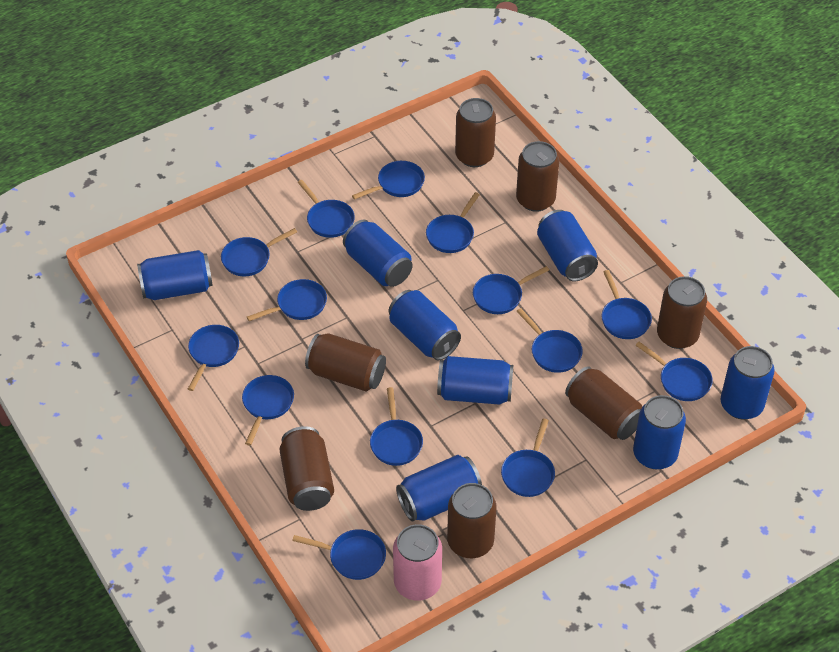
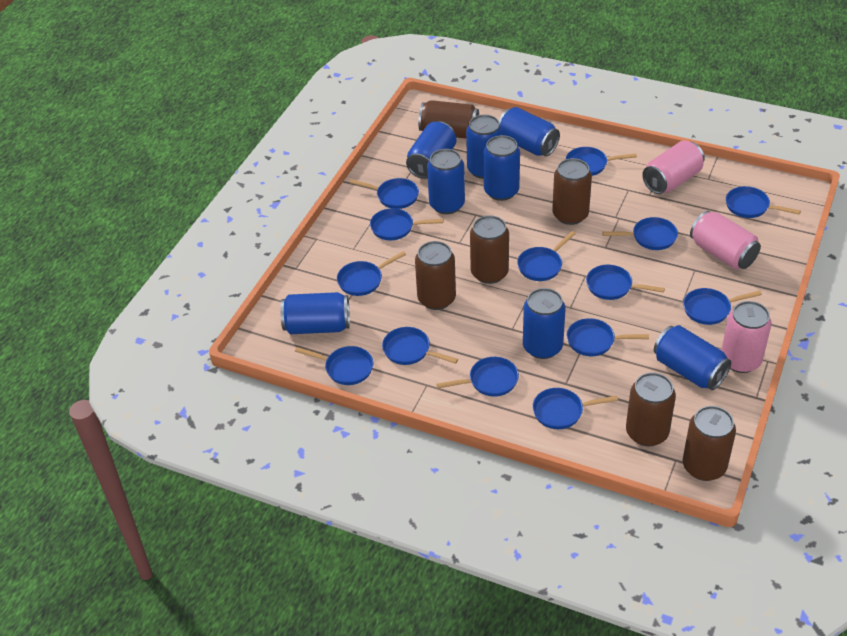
brown can: [279,426,334,511] [305,333,386,391] [447,483,496,558] [455,98,496,167] [516,141,559,212] [565,366,642,440] [657,276,707,349] = 7 -> [415,241,456,310] [418,100,479,139] [470,215,509,284] [552,158,592,225] [626,372,676,446] [683,406,736,481] = 6
pink can: [393,524,442,601] = 1 -> [642,140,704,194] [690,211,761,269] [721,301,772,373] = 3

